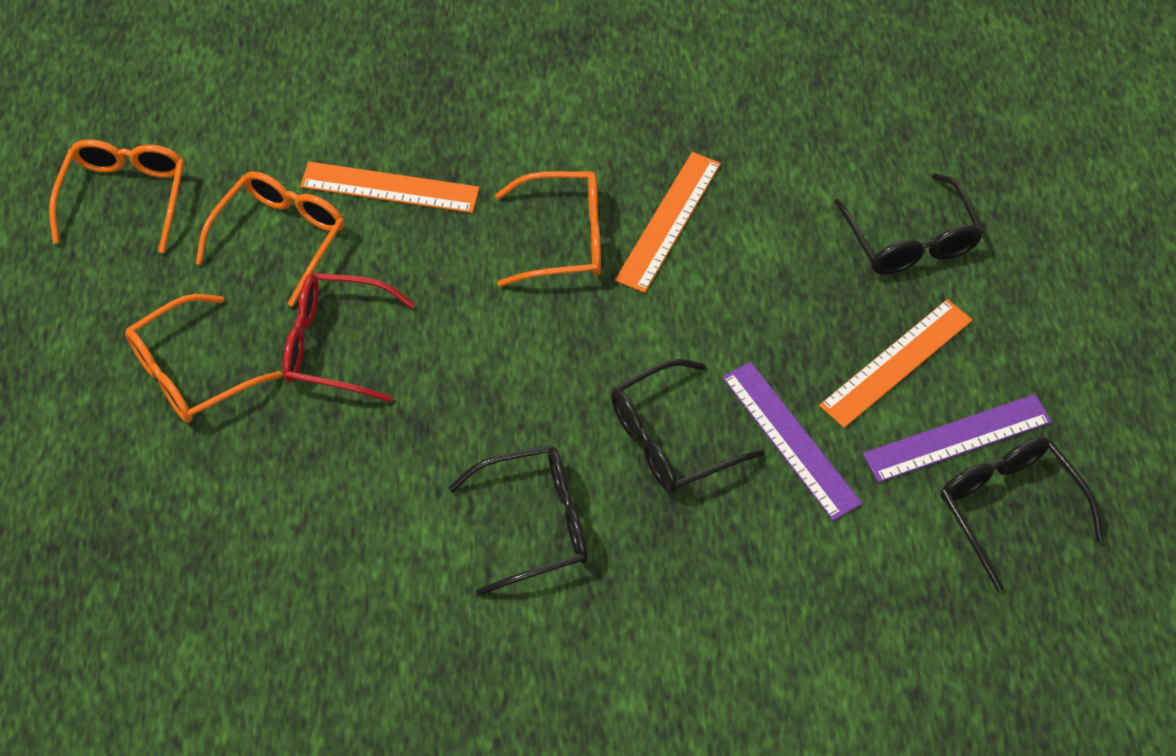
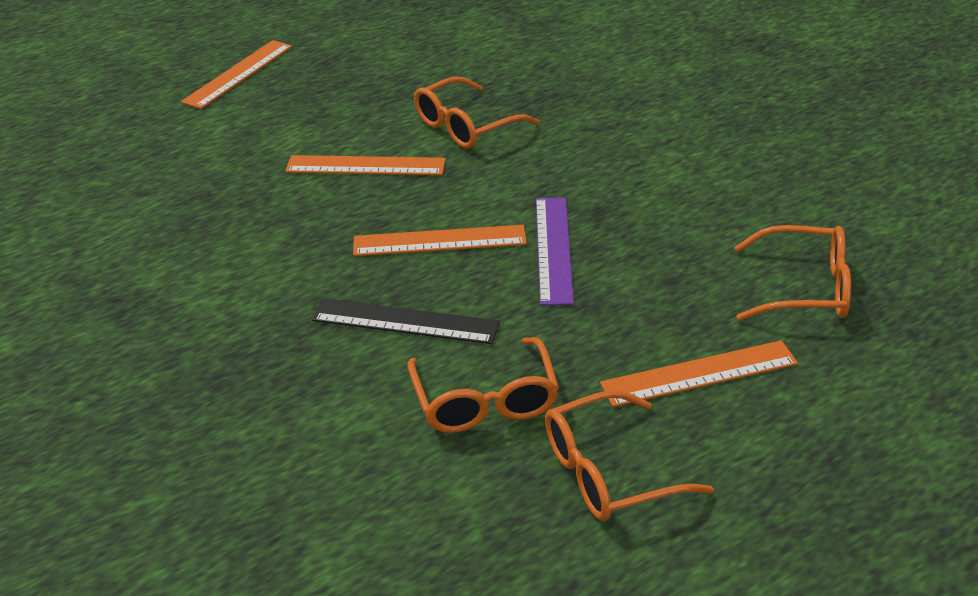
black glasses: [449,445,588,596] [611,359,765,493] [834,173,984,275] [940,437,1104,592] = 4 -> none = 0
black ruler: none = 0 -> [312,298,500,344] = 1
orange ruler: [300,162,480,213] [615,152,721,293] [819,299,972,428] = 3 -> [181,40,292,109] [285,155,446,175] [353,225,527,256] [600,340,798,407] = 4
purple ruler: [722,362,862,521] [863,394,1052,483] = 2 -> [536,197,574,306] = 1
red glasses: [283,273,415,402] = 1 -> none = 0

